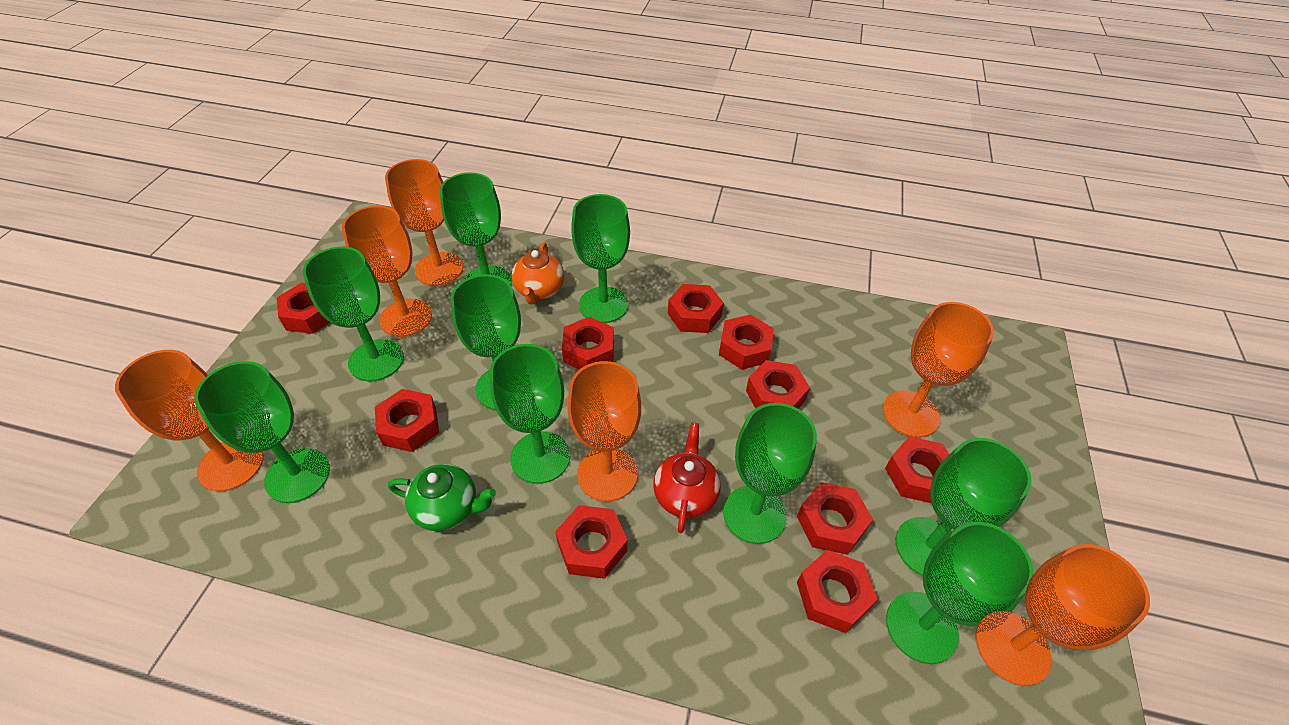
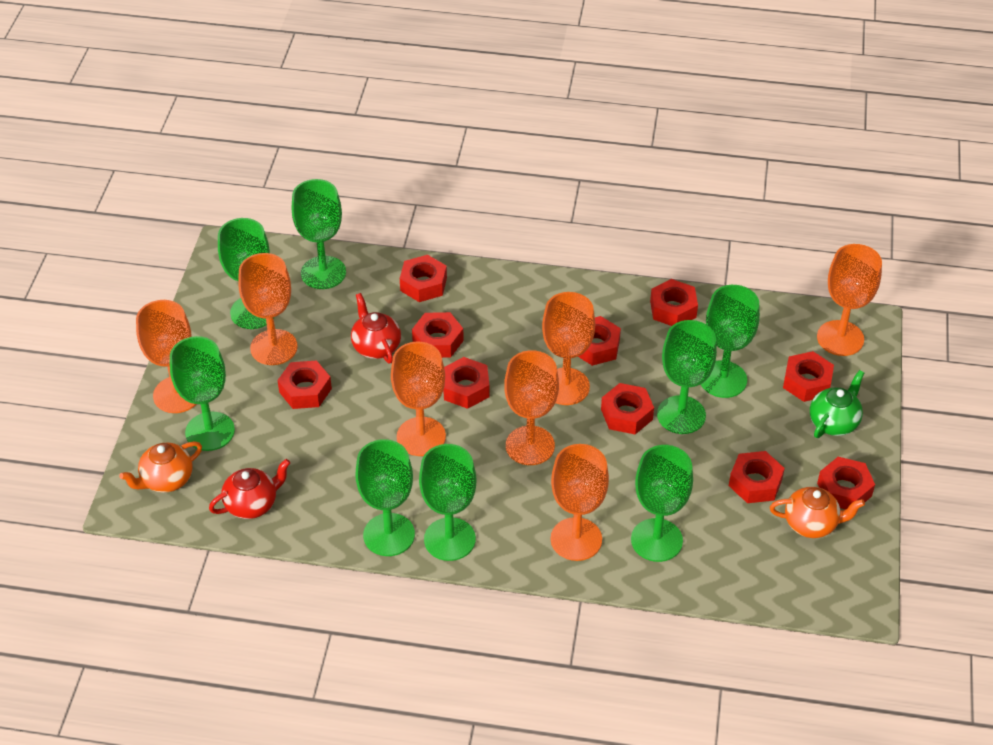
green goblet: [194,361,330,503] [303,247,404,381] [440,172,512,285] [451,274,521,410] [490,344,570,484] [571,194,630,323] [723,403,817,544] [886,522,1034,664] [896,438,1032,576] = 9 -> [170,336,235,451] [218,218,275,329] [292,179,346,289] [355,439,415,556] [419,444,476,561] [631,445,693,562] [657,320,717,434] [701,285,760,398] = 8
orange goblet: [115,350,264,491] [342,206,432,337] [385,159,463,286] [567,361,641,502] [882,302,994,437] [976,544,1150,686] = 6 -> [136,300,196,413] [238,253,298,365] [391,342,446,456] [504,350,559,465] [542,292,595,405] [551,444,609,561] [817,244,882,356] = 7
orange teapot: [512,242,564,305] = 1 -> [119,441,202,493] [770,487,865,538] = 2
red teapot: [653,422,721,533] = 1 -> [209,459,290,519] [351,293,401,364] = 2

